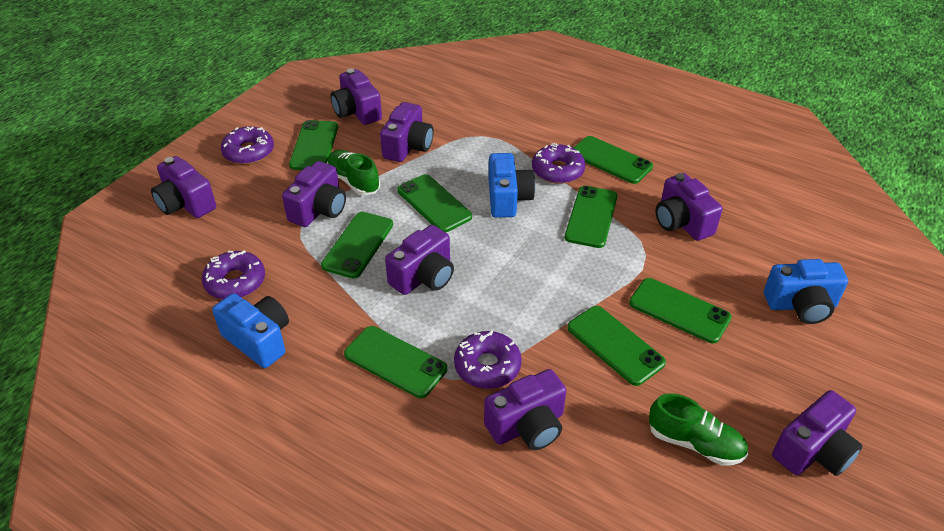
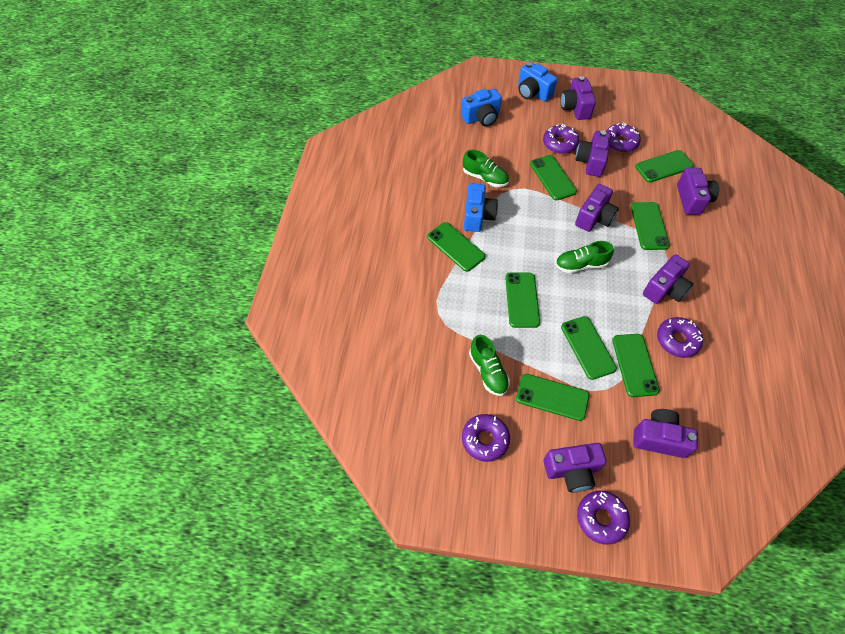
green shoe: [327,150,380,196] [649,393,748,466] = 2 -> [463,150,509,187] [469,335,510,396] [555,241,614,273] = 3
purple camera: [151,156,216,218] [282,161,346,227] [331,69,382,125] [380,102,433,162] [385,225,454,295] [484,369,566,450] [655,173,723,241] [772,390,862,476] = 8 -> [543,443,606,492] [560,76,596,120] [575,130,611,177] [575,184,619,232] [633,409,698,458] [643,254,693,304] [677,168,719,215] = 7
purple donut: [202,250,265,299] [221,127,274,165] [454,330,522,389] [532,143,585,184] = 4 -> [462,414,510,462] [543,124,579,154] [577,491,630,545] [606,123,641,153] [657,317,703,358] = 5

